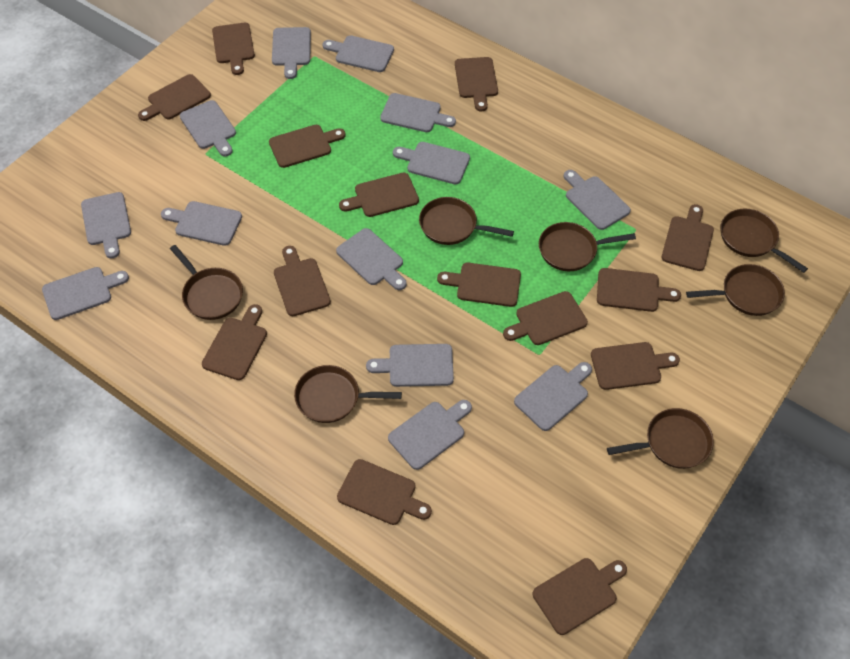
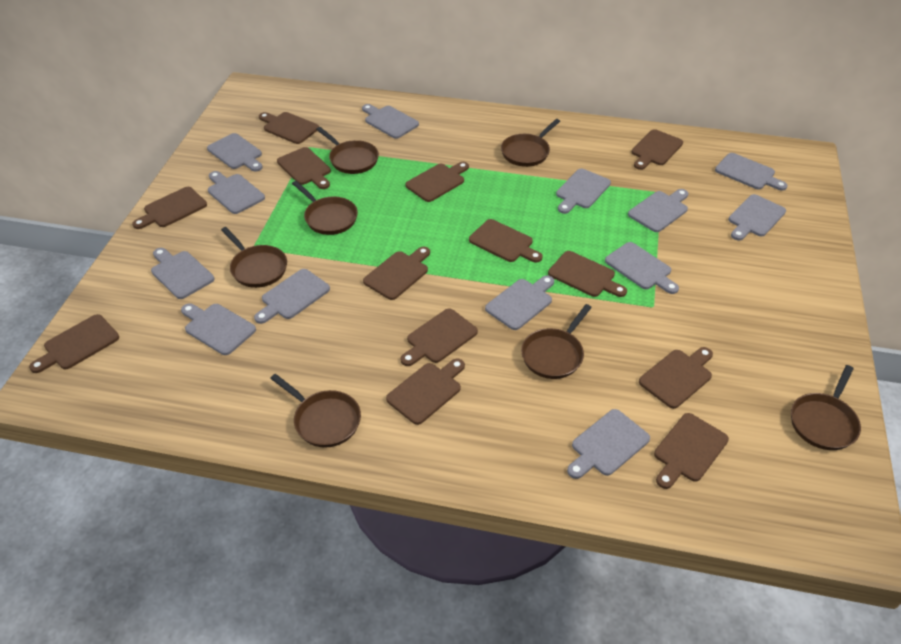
brown cutting board: [138,74,211,121] [202,304,267,380] [212,23,255,75] [269,125,346,168] [274,246,331,316] [337,459,432,525] [339,173,419,217] [437,263,521,307] [455,57,498,112] [503,291,588,345] [533,558,627,635] [591,342,680,390] [597,268,681,312] [661,204,714,271] = 14 -> [29,314,119,373] [132,187,207,229] [259,112,319,144] [277,147,331,189] [363,247,430,300] [386,359,465,425] [400,308,478,366] [405,162,469,202] [469,219,543,263] [548,251,627,297] [632,129,683,170] [639,347,713,409] [654,413,729,489] = 13

